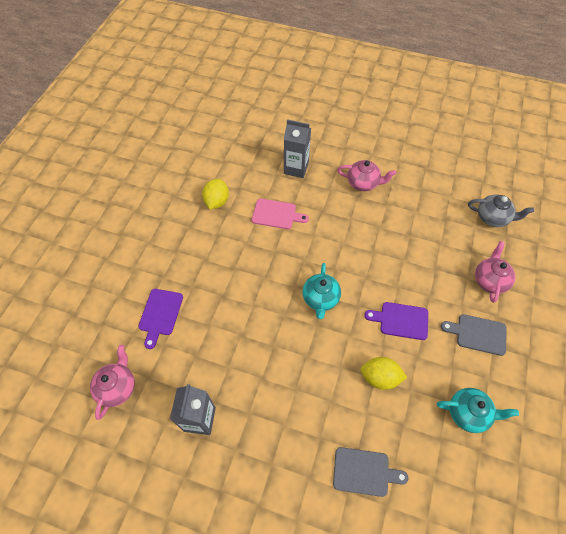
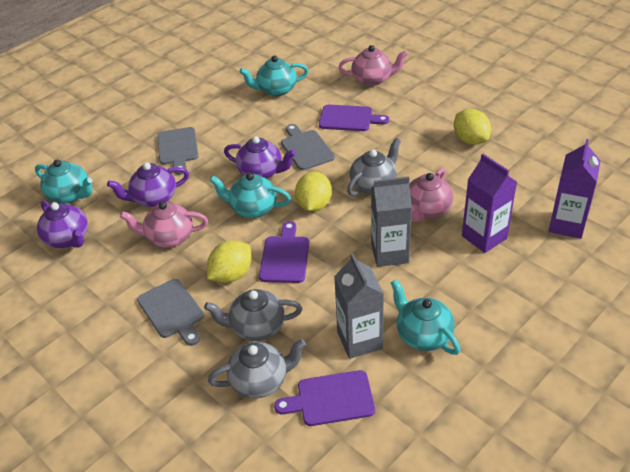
grey cutting board: [333,447,408,497] [441,314,507,356] = 2 -> [137,279,204,346] [157,127,199,175] [281,124,335,170] = 3
grey teapot: [468,194,534,227] = 1 -> [204,289,302,341] [208,339,306,398] [347,138,401,196] = 3
pink cutting board: [252,199,309,229] = 1 -> none = 0
purple carton: none = 0 -> [462,154,517,253] [549,139,601,239] = 2
purple cutting board: [138,289,183,349] [364,302,428,340] = 2 -> [259,221,309,283] [274,370,375,426] [319,105,389,131] = 3
purple teapot: none = 0 -> [37,200,88,248] [107,162,189,207] [224,136,296,179] = 3
turquoise teapot: [302,263,341,319] [437,388,519,433] = 2 -> [35,160,93,204] [209,173,291,218] [240,55,309,96] [391,279,461,355] = 4
yellow lemon: [202,179,229,209] [360,357,407,390] = 2 -> [207,240,251,283] [295,172,332,212] [454,109,491,145] = 3

